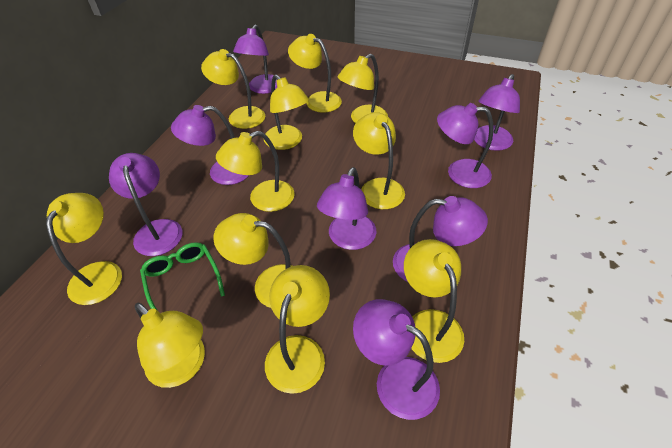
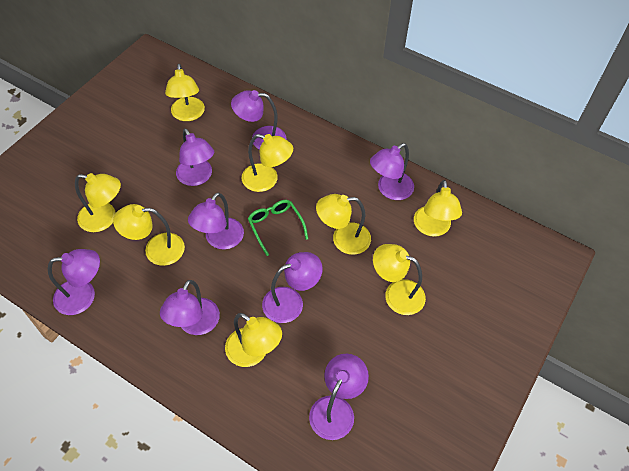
yellow lamp: [46,193,122,305] [135,303,205,388] [201,49,265,129] [213,213,292,308] [216,131,295,212] [264,74,309,150] [265,265,330,394] [288,34,342,113] [338,54,388,123] [353,112,405,209] [404,239,464,363] = 11 -> [75,173,121,232] [113,204,185,266] [165,64,205,121] [225,313,282,367] [242,134,293,192] [316,194,371,255] [373,244,426,315] [414,180,462,237] = 8

